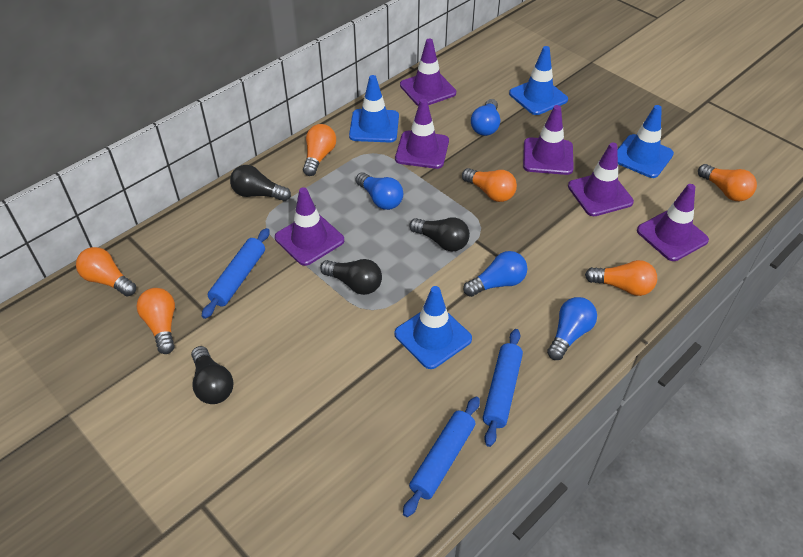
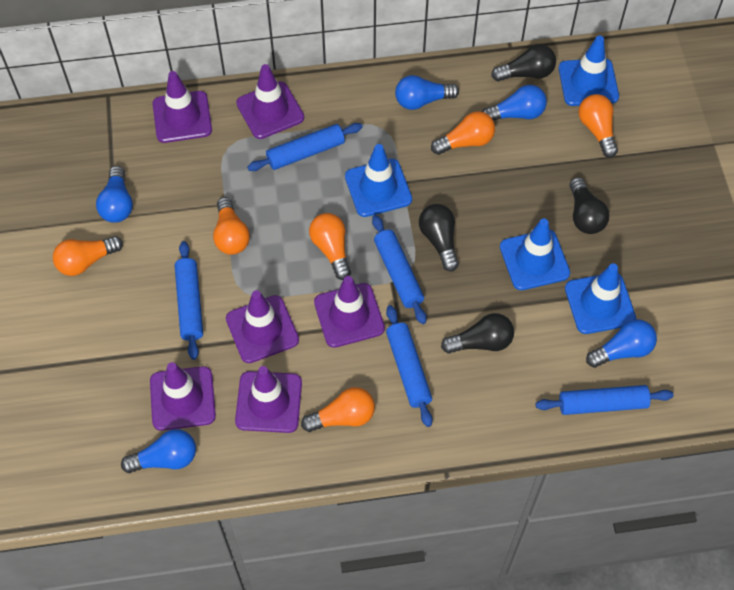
blue light bulb: [356,172,403,210] [463,251,527,297] [471,99,500,136] [547,297,597,360] = 4 -> [96,166,133,223] [121,429,196,473] [395,75,459,110] [482,85,547,121] [586,319,657,368] = 5
blue rolling pin: [202,228,270,319] [403,397,480,517] [483,329,523,447] = 3 -> [174,241,203,360] [247,123,362,171] [372,215,427,324] [386,305,433,427] [536,385,674,415] = 5

